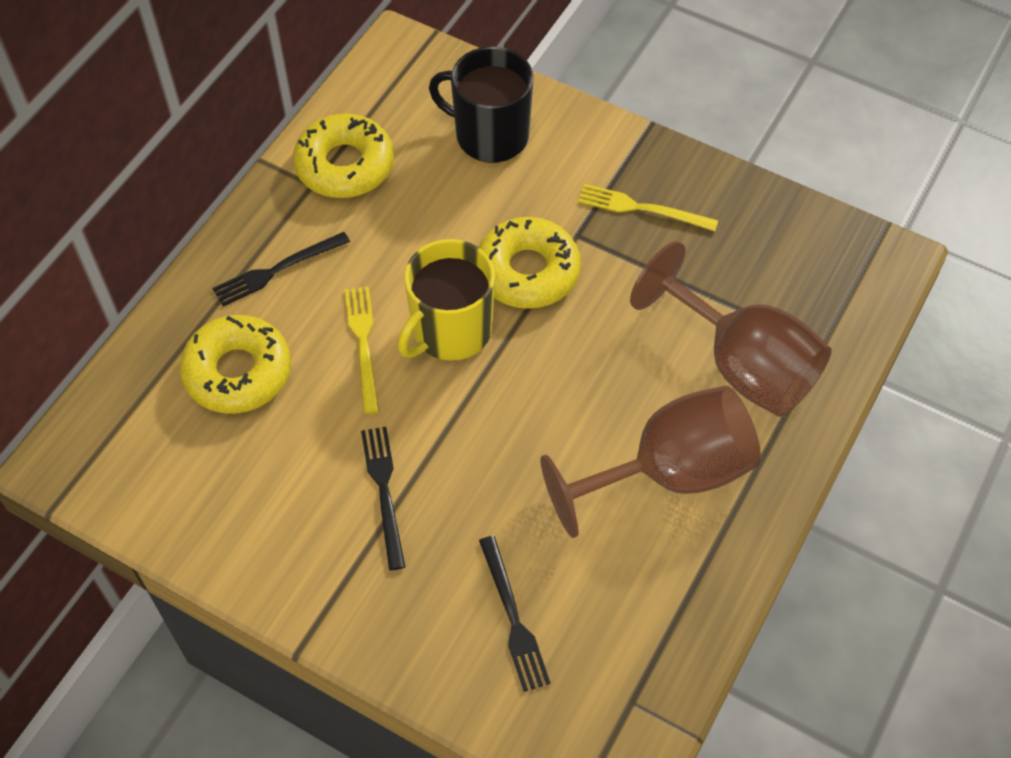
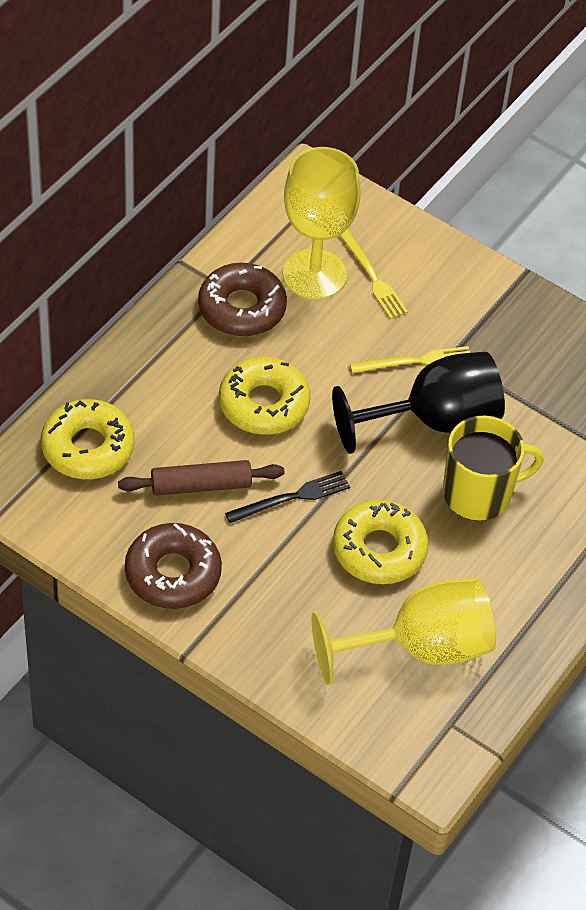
black fork: [212,232,350,306] [361,427,405,570] [479,536,551,692] = 3 -> [225,471,350,523] = 1
black goblet: none = 0 -> [332,352,505,454] = 1
black mug: [429,46,534,163] = 1 -> none = 0
brown donut: none = 0 -> [125,523,222,609] [198,263,287,337] = 2
brown goblet: [540,385,761,538] [630,241,832,417] = 2 -> none = 0
brown rolling pin: none = 0 -> [118,460,284,496] = 1
yellow goblet: none = 0 -> [283,147,361,299] [311,578,496,685] = 2

